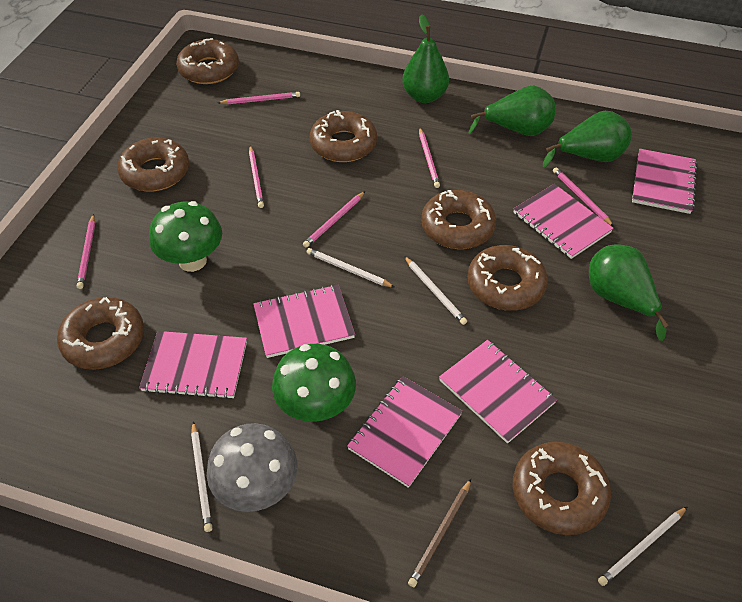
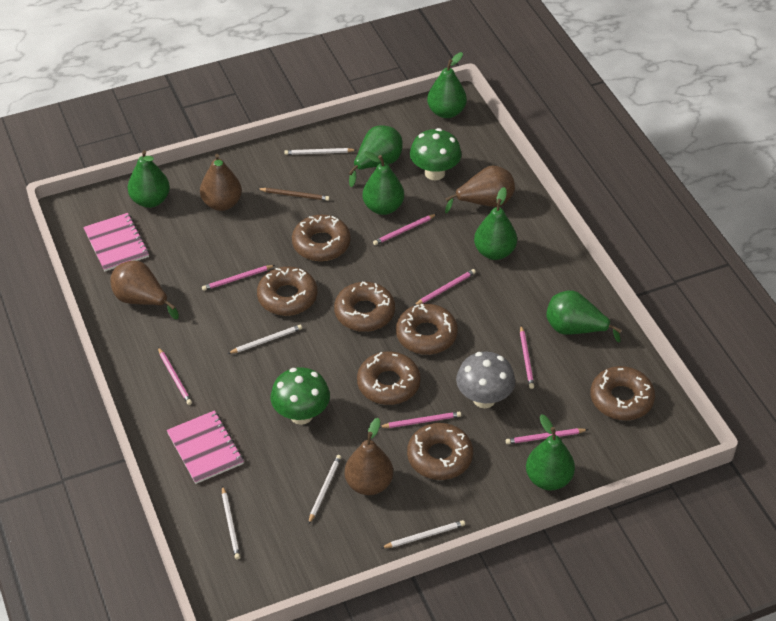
brown pear: none = 0 -> [110,261,179,319] [200,154,242,211] [345,418,393,495] [445,165,515,213] = 4
green pear: [402,14,449,103] [468,86,555,136] [543,111,632,167] [589,244,669,341] = 4 -> [128,150,170,208] [349,125,403,187] [363,151,404,215] [427,52,467,118] [474,187,517,260] [526,414,575,490] [546,290,622,343] = 7
pink notebook: [139,331,247,399] [253,285,355,358] [347,376,463,488] [439,340,557,443] [513,184,614,259] [632,149,697,214] = 6 -> [83,213,149,271] [167,410,244,484] = 2
pink pencil: [77,214,95,289] [218,92,300,104] [249,146,264,208] [303,191,365,247] [419,128,440,188] [553,167,614,227] = 6 -> [158,347,192,405] [202,265,275,291] [373,214,437,245] [380,412,461,428] [414,269,476,306] [506,428,589,444] [520,326,534,389] = 7
white pencil: [191,421,212,532] [306,248,395,288] [404,256,467,325] [598,506,688,586] = 4 -> [222,486,240,559] [227,325,302,354] [284,148,356,155] [308,455,342,525] [381,520,465,548] = 5

